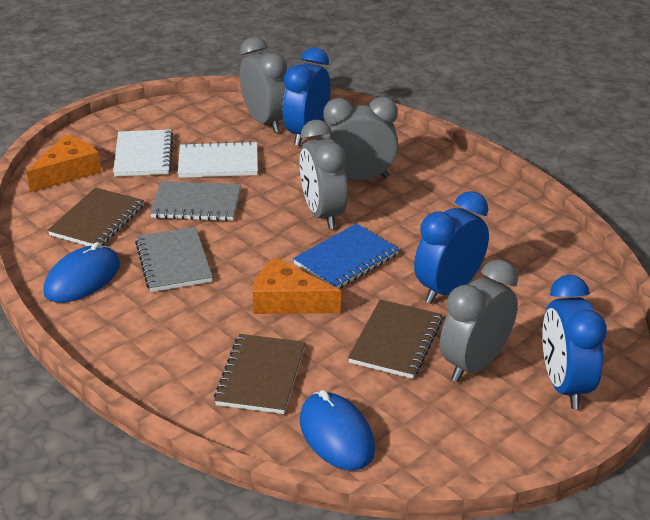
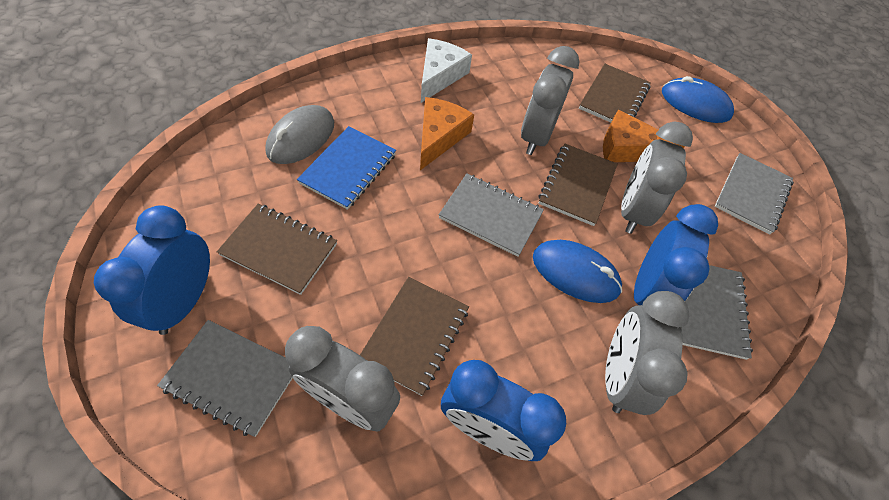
brown notebook: [48,187,144,246] [214,334,305,414] [348,300,443,379] = 3 -> [217,204,337,295] [360,277,469,396] [538,144,618,226] [579,64,651,122] = 4
grey mouse: none = 0 -> [265,105,334,164] = 1
grey notebook: [135,227,213,292] [150,181,241,221] = 2 -> [157,320,293,437] [439,173,544,257] [681,265,753,360] [715,153,794,235] = 4
white cheese: none = 0 -> [421,38,472,103] = 1
white notebook: [113,129,173,176] [178,141,258,178] = 2 -> none = 0

